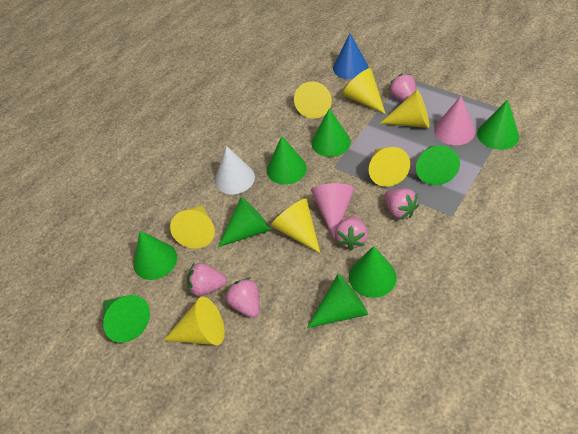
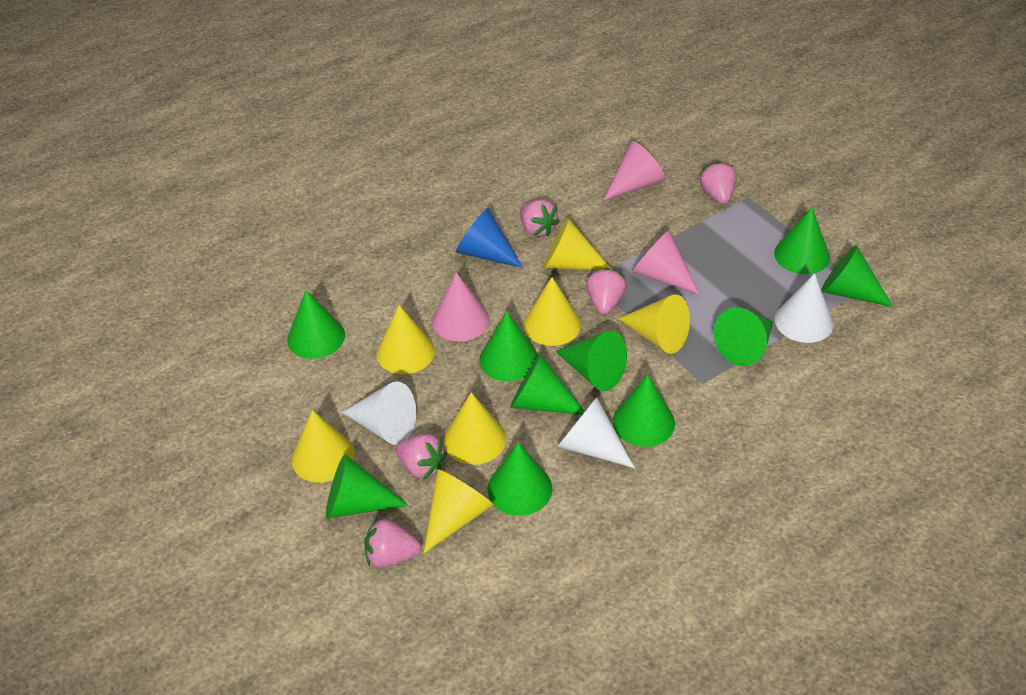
green cone: [103,295,150,343] [133,231,177,280] [218,197,271,247] [267,136,307,185] [307,274,368,328] [311,108,351,157] [349,246,397,298] [416,146,460,185] [477,99,519,150] = 9 -> [287,290,345,359] [326,454,408,518] [479,312,538,382] [488,442,552,516] [510,354,585,415] [556,331,627,391] [613,375,675,447] [714,307,773,366] [774,207,830,274] [821,245,893,307] = 10
pink cone: [311,183,355,239] [434,96,475,145] = 2 -> [432,273,489,341] [604,141,666,200] [632,230,699,294] = 3
white cone: [215,146,255,194] = 1 -> [342,381,416,445] [557,397,635,468] [775,273,834,343] = 3

